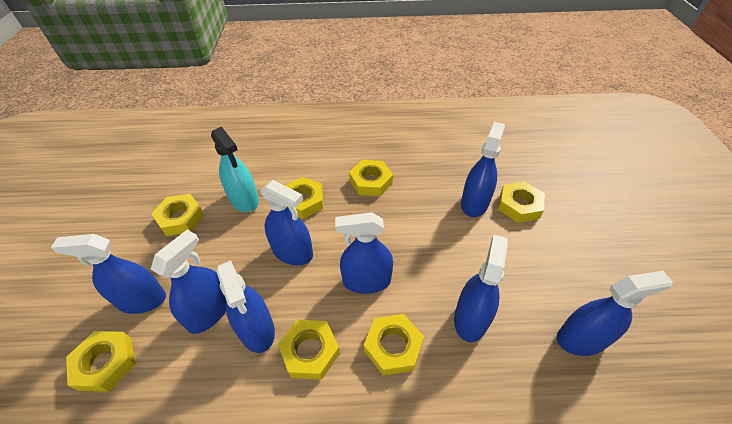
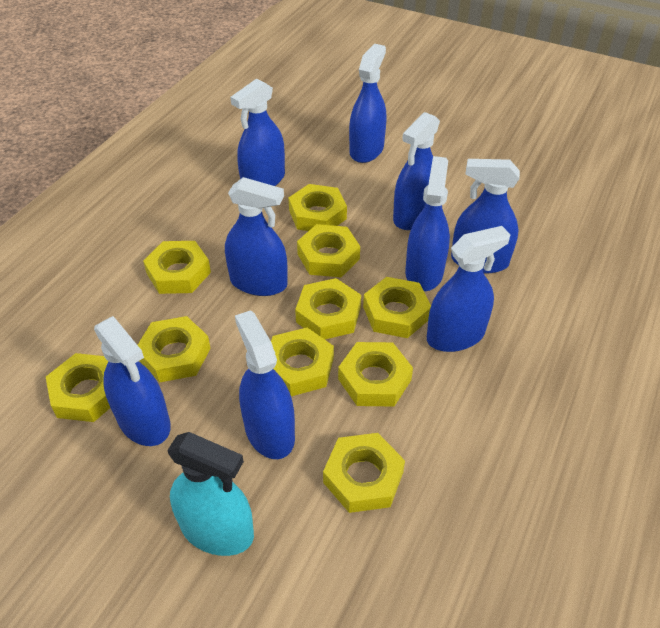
blue spray bottle: [51,234,166,314] [151,230,226,334] [216,260,275,353] [260,180,313,265] [335,212,393,294] [454,235,508,342] [461,122,505,217] [557,271,673,356] = 8 -> [94,316,171,446] [225,177,288,296] [230,78,285,186] [235,310,295,459] [349,44,387,163] [393,112,440,230] [405,156,450,291] [427,226,510,352] [451,159,520,273] = 9
yellow nut: [66,331,136,392] [151,194,204,236] [278,320,340,380] [285,177,323,219] [349,160,393,196] [364,314,424,375] [498,181,545,223] = 7 -> [46,353,110,422] [138,316,211,382] [143,241,211,294] [271,328,334,396] [288,184,347,231] [295,278,361,339] [297,224,360,277] [323,433,405,513] [338,342,413,406] [363,277,431,338] = 10

